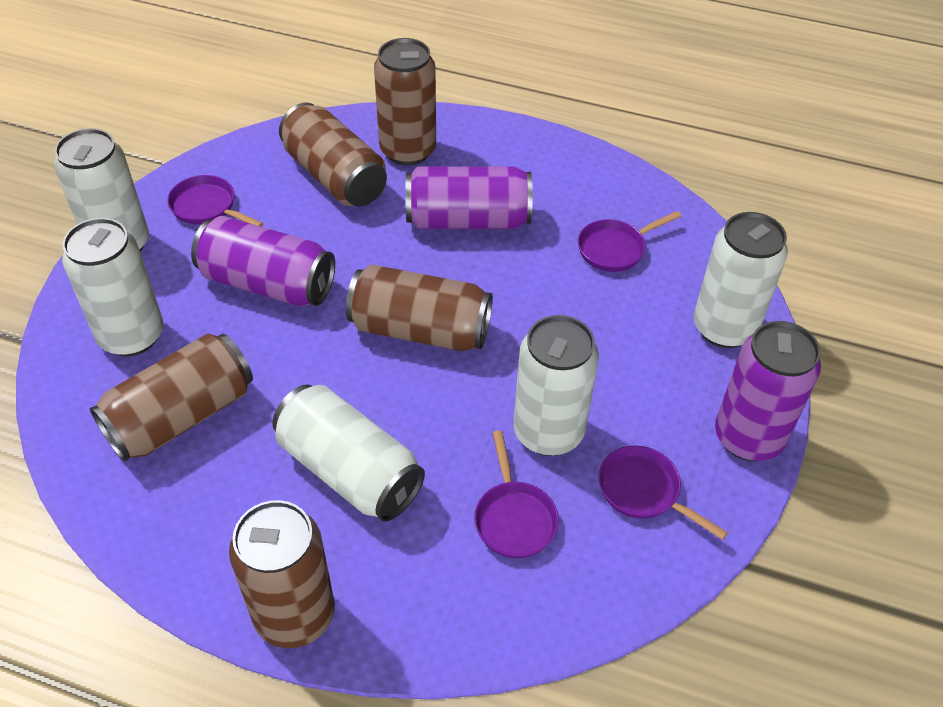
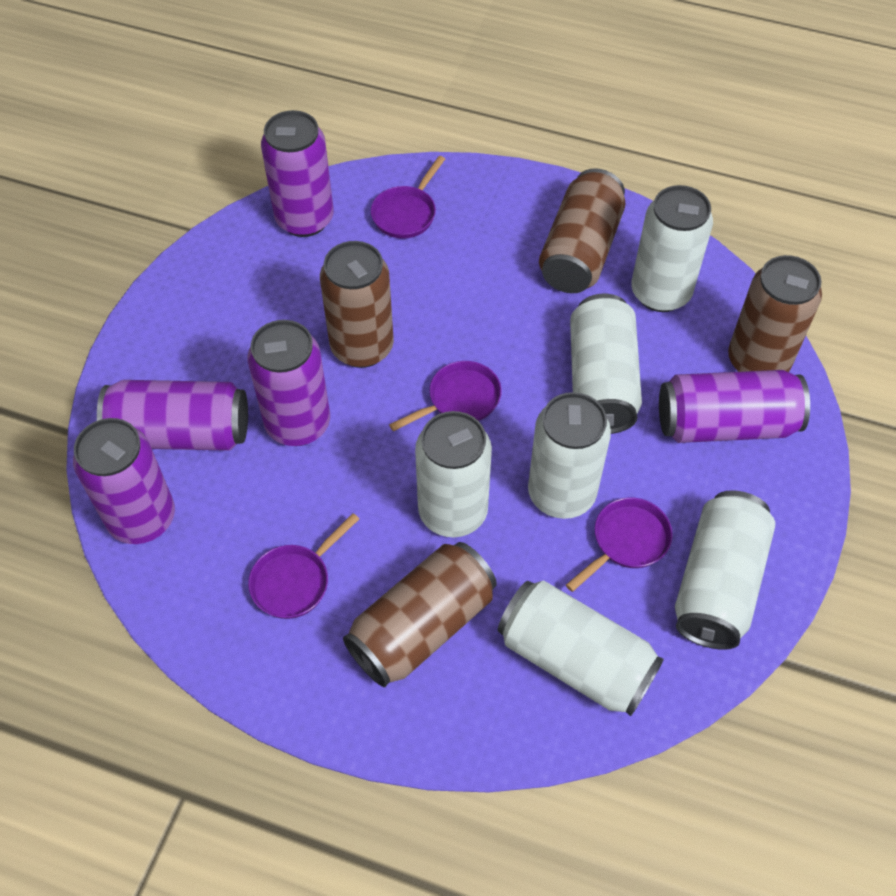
brown can: [90,333,253,462] [229,500,335,648] [279,103,387,207] [346,264,493,351] [374,38,436,166] = 5 -> [320,241,394,368] [343,542,497,687] [539,168,626,293] [728,255,822,372] = 4
purple can: [191,216,335,306] [405,167,533,229] [715,321,821,461] = 3 -> [73,418,175,544] [97,380,248,451] [247,320,330,446] [261,110,334,237] [659,370,810,443] = 5
white can: [54,128,149,252] [62,218,163,356] [272,384,425,522] [513,315,599,456] [693,212,788,348] = 5 -> [415,411,492,537] [498,580,664,716] [528,392,611,519] [570,294,642,434] [631,185,713,312] [675,490,775,650] = 6

